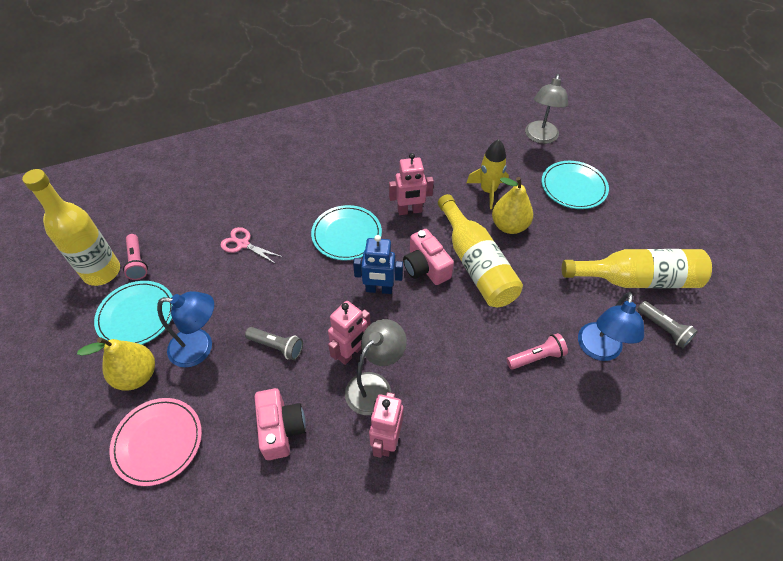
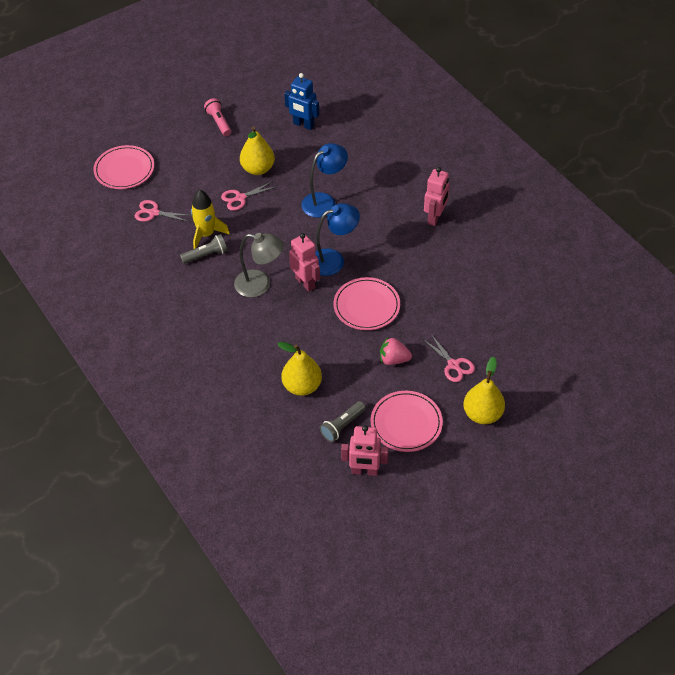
grey lamp: [345,319,407,415] [525,74,568,144] = 2 -> [234,233,284,297] = 1
pink camera: [254,388,306,460] [403,229,454,285] = 2 -> none = 0
pink flashlight: [123,234,148,280] [506,333,568,370] = 2 -> [204,98,231,136] = 1
pink plate: [109,398,202,486] = 1 -> [93,145,154,189] [333,277,400,330] [371,391,443,452] = 3
pink scissors: [220,227,282,264] = 1 -> [135,200,192,222] [221,181,277,211] [423,334,475,382] = 3
pink strawberry: none = 0 -> [380,337,412,365] = 1
turquoise plate: [94,281,173,345] [311,205,382,260] [541,161,609,209] = 3 -> none = 0
yellow bottle: [22,169,120,286] [438,194,523,307] [561,249,712,288] = 3 -> none = 0
yellow pear: [77,337,155,391] [492,177,533,234] = 2 -> [240,126,275,175] [278,342,322,396] [463,357,505,424] = 3

